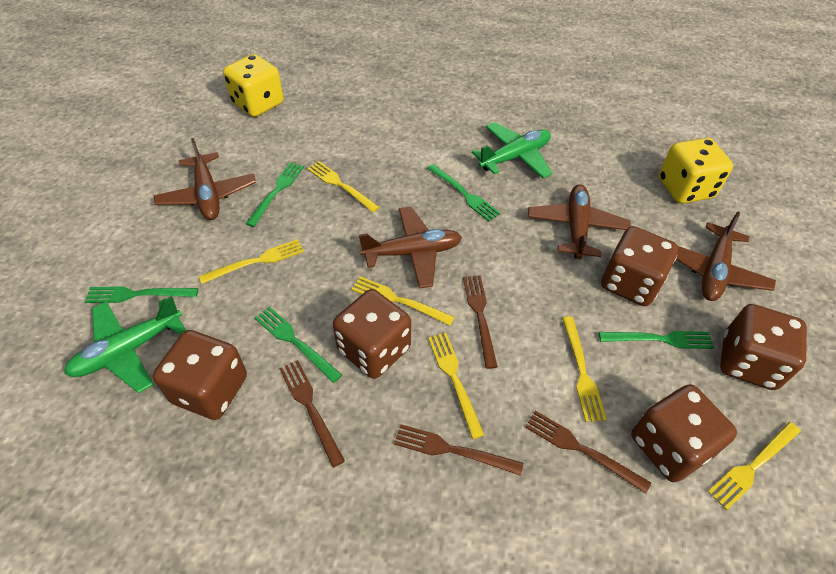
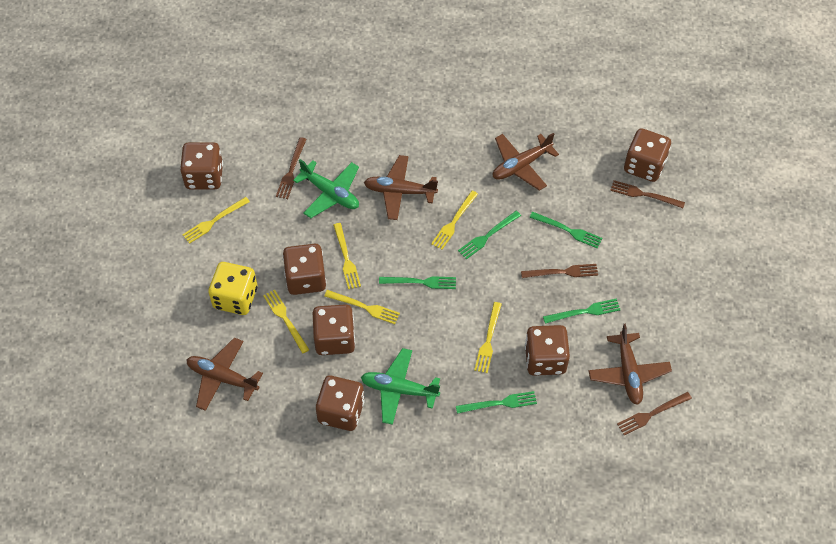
brown dice: [153,330,247,420] [333,289,411,379] [601,226,678,306] [631,384,737,482] [720,304,807,390] = 5 -> [180,142,223,189] [283,244,326,295] [313,304,355,355] [316,376,365,431] [525,325,570,376] [624,128,671,182] = 6
yellow dice: [223,54,284,117] [659,138,733,204] = 2 -> [208,262,257,315] = 1

